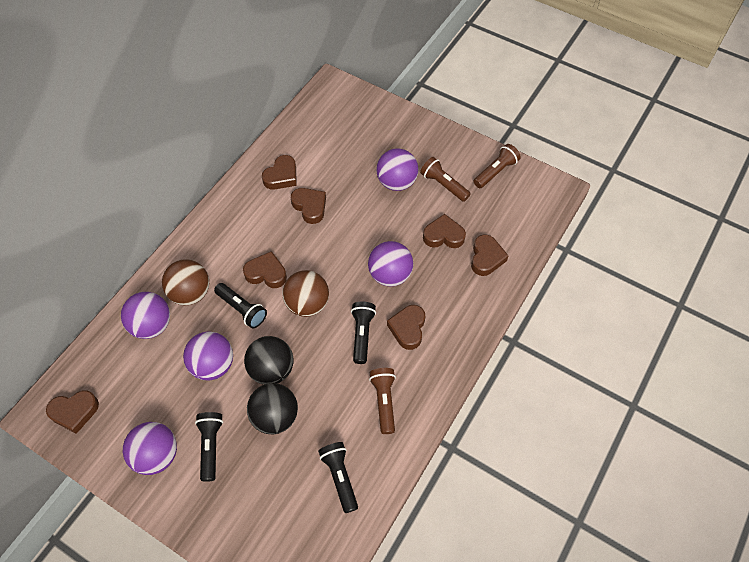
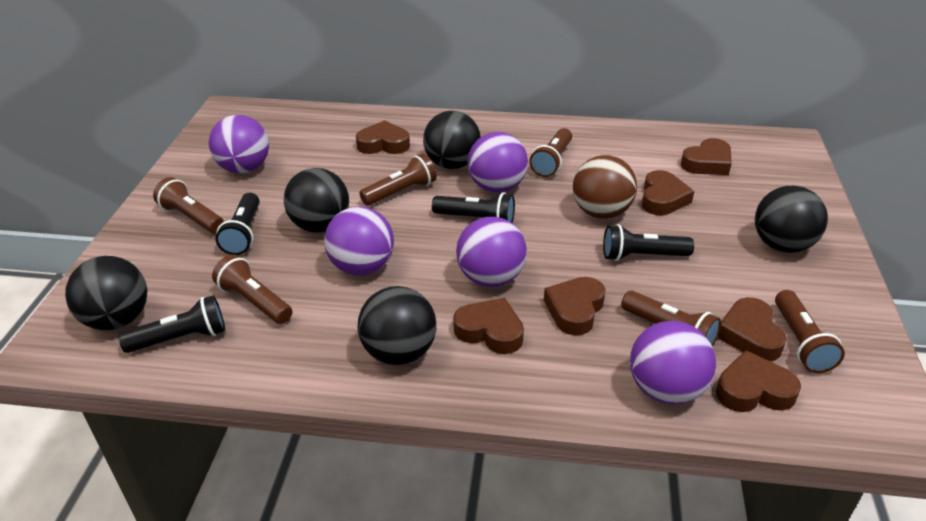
black ball: [244,336,293,385] [247,383,298,434] = 2 -> [65,256,147,330] [284,168,349,232] [358,286,437,365] [423,111,481,169] [755,186,828,253] = 5
brown ball: [162,259,209,305] [283,270,329,317] = 2 -> [573,155,637,219] = 1
brown flashlight: [369,368,396,434] [420,157,471,202] [474,144,521,188] = 3 -> [153,177,224,233] [212,254,292,324] [359,154,437,206] [529,128,572,177] [621,291,721,347] [775,290,845,373] = 6

